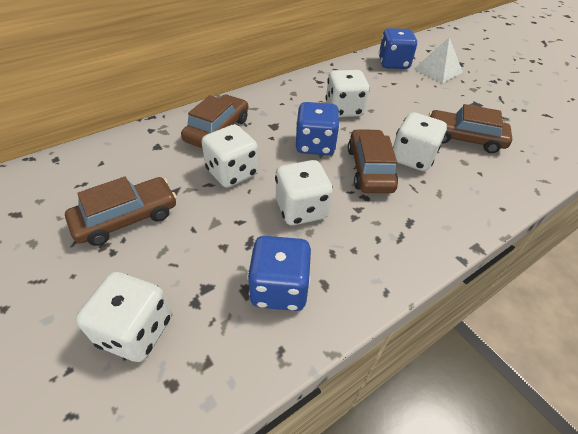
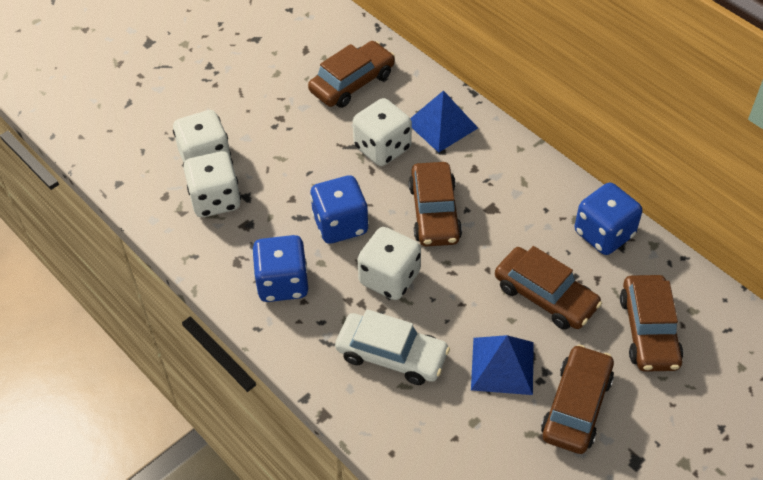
blue pyramid: none = 0 -> [410,90,478,153] [471,335,534,395] = 2
brown car: [65,176,177,246] [181,95,248,148] [348,129,398,193] [429,104,512,153] = 4 -> [308,41,395,108] [409,162,462,247] [495,246,602,330] [541,344,614,454] [620,275,683,372] = 5
white car: none = 0 -> [335,309,450,385] = 1
white dice: [76,272,171,362] [201,125,259,188] [275,160,333,225] [326,70,370,117] [393,112,447,171] = 5 -> [173,110,231,164] [184,151,241,217] [353,98,412,166] [357,227,421,300] = 4
white pyramid: [414,37,463,83] = 1 -> none = 0

